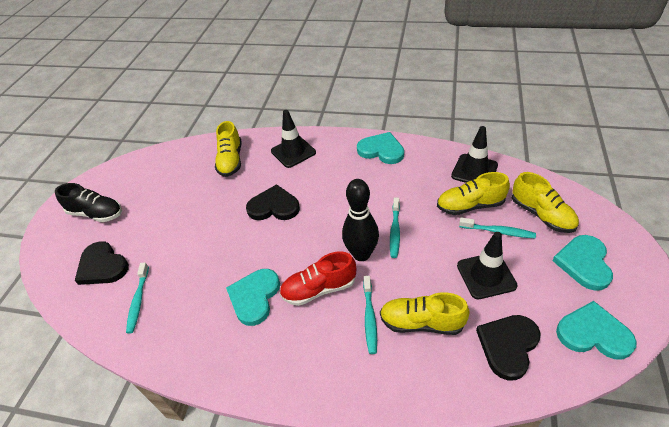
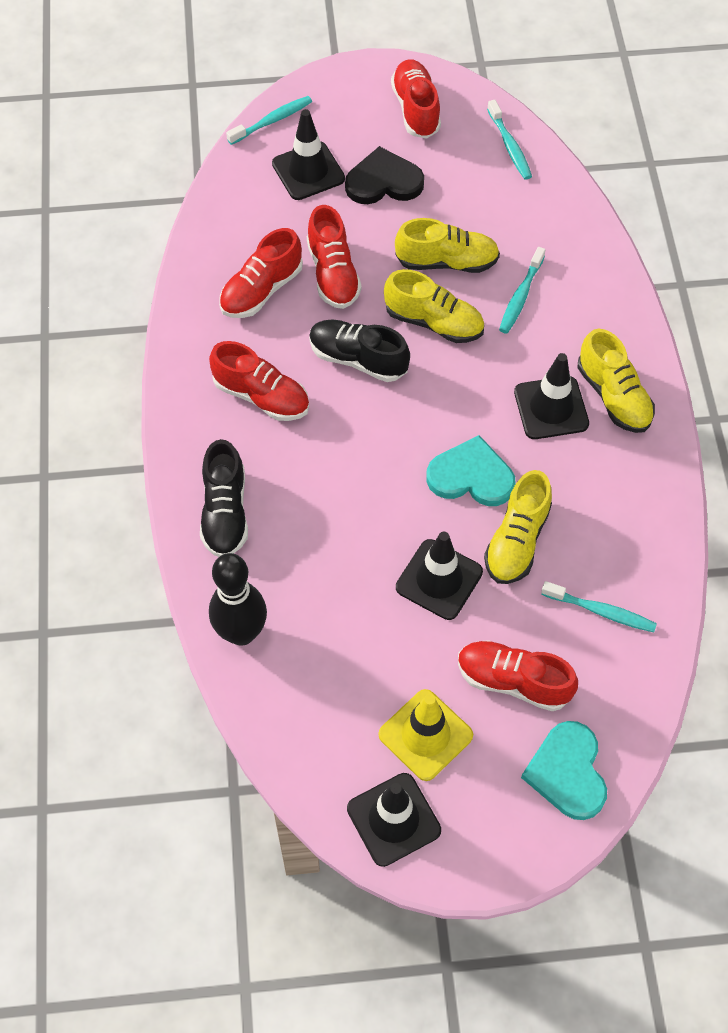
black heart: [75,241,129,285] [246,184,300,220] [476,315,541,380] = 3 -> [345,146,424,204] = 1
black shoe: [55,183,122,222] = 1 -> [200,439,248,557] [309,320,410,382] = 2
black traffic cone: [271,110,316,168] [451,126,498,183] [457,232,518,299] = 3 -> [272,109,345,200] [347,773,441,867] [396,532,483,620] [514,353,589,439] = 4
red shoe: [279,251,356,306] = 1 -> [209,341,309,421] [219,228,303,318] [307,205,362,309] [391,59,441,139] [458,640,578,711] = 5
turquoise heart: [226,269,280,326] [357,132,404,164] [552,235,613,291] [556,301,637,359] = 4 -> [426,435,516,506] [521,721,607,820] = 2
yellow traffic cone: none = 0 -> [378,689,473,781] = 1

